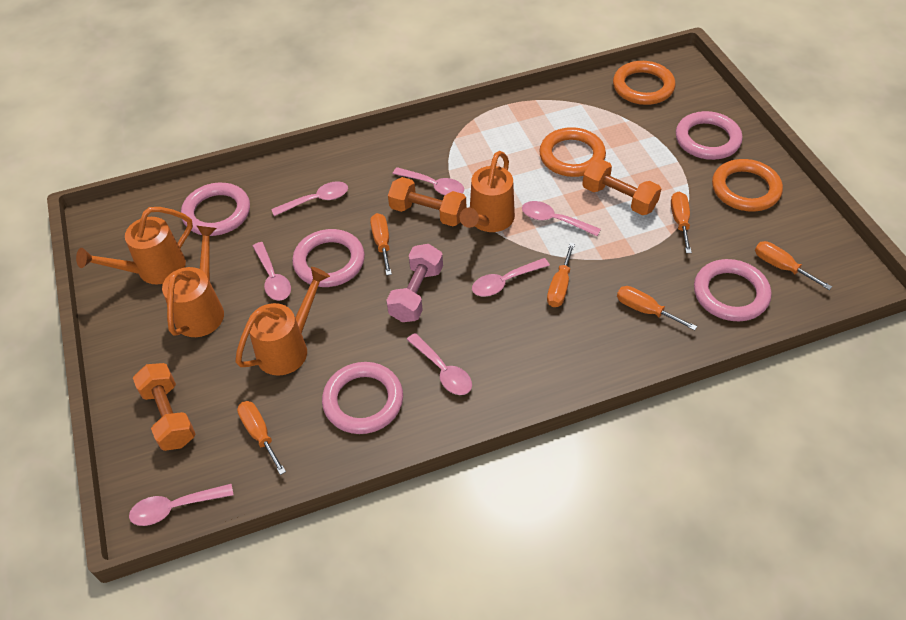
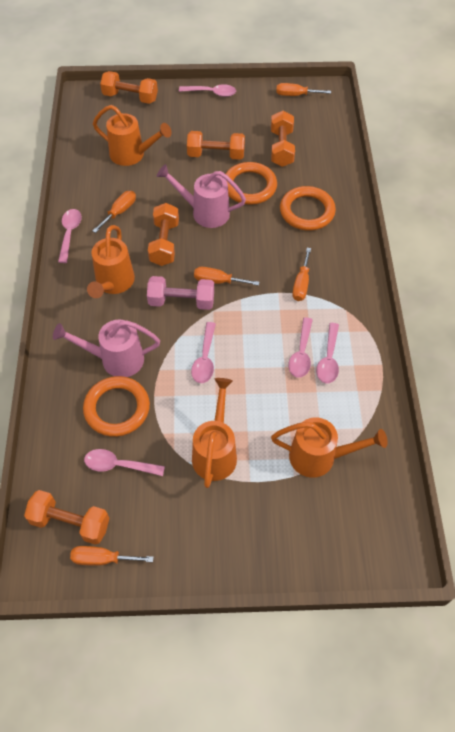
orange dumbbell: [133,363,195,451] [388,177,466,226] [582,159,661,215] = 3 -> [24,490,110,545] [100,71,158,104] [148,203,179,266] [187,131,245,160] [271,111,295,167] = 5
orange screwdriver: [237,401,286,475] [370,213,392,275] [547,243,575,307] [617,286,697,331] [671,192,692,253] [755,241,832,290] = 6 -> [70,546,154,566] [93,191,136,233] [194,267,259,286] [276,83,331,96] [292,248,311,301] = 5
pink ring: [181,183,250,236] [292,229,365,287] [322,362,403,434] [676,111,743,160] [694,259,771,321] = 5 -> none = 0
pink spoon: [129,483,234,526] [253,242,291,301] [271,181,348,216] [393,167,464,196] [407,333,472,395] [472,258,550,297] [522,201,601,236] = 7 -> [58,209,82,263] [84,449,165,476] [179,84,236,97] [191,322,216,383] [288,317,313,378] [316,323,339,383] = 6
pink watering can: none = 0 -> [53,320,160,377] [157,164,246,228] = 2

